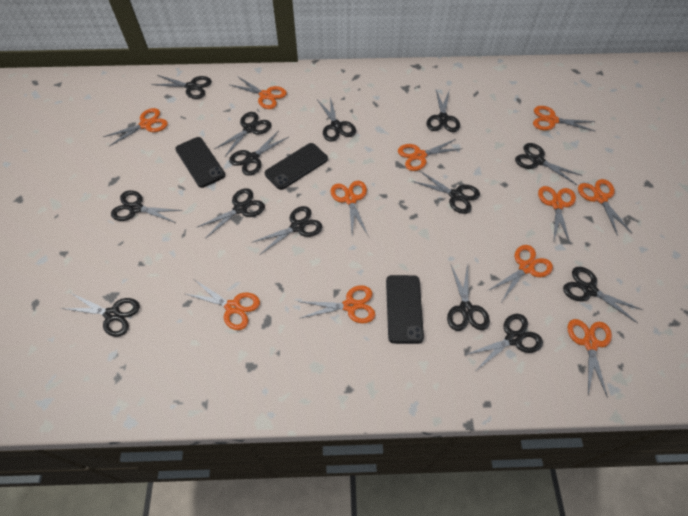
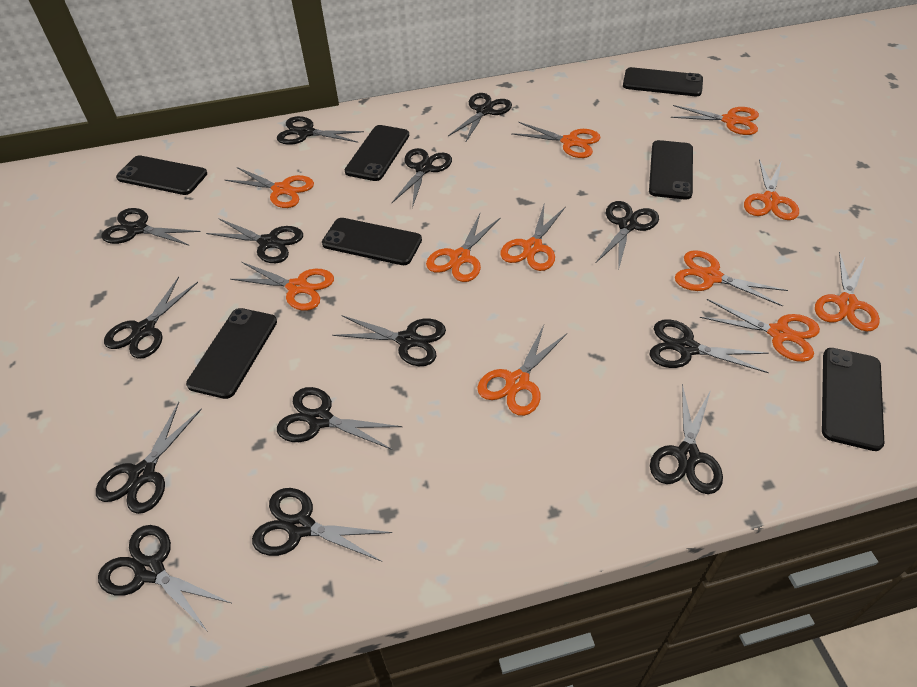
black phone: [175,137,225,188] [265,143,328,190] [386,275,424,344] = 3 -> [116,155,207,195] [186,308,277,399] [322,218,422,265] [345,125,409,181] [623,67,703,96] [649,140,693,200] [822,348,884,451] = 7

